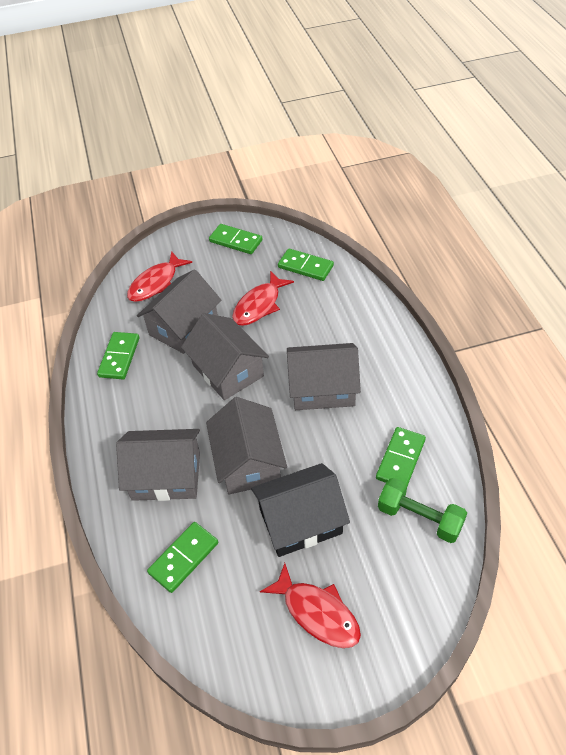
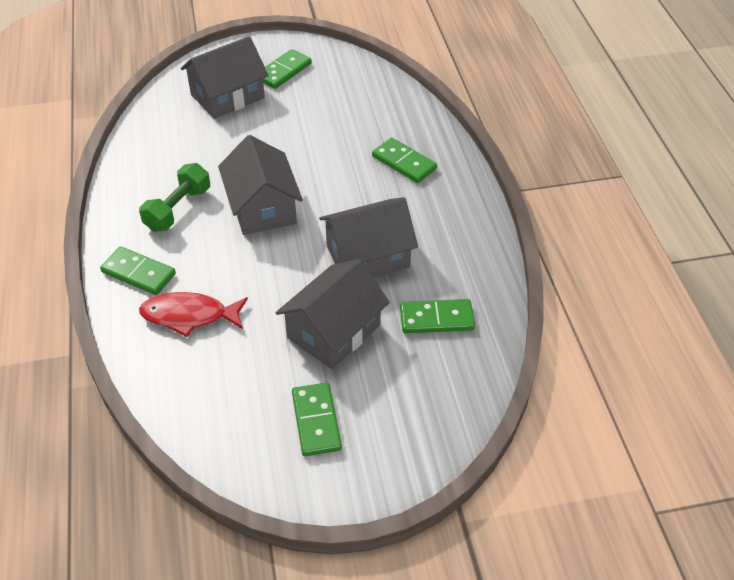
black house: [251,463,350,557] = 1 -> none = 0
grey house: [116,429,200,501] [137,269,221,354] [181,313,269,400] [206,397,287,495] [287,343,361,410] = 5 -> [181,36,269,119] [218,135,303,235] [276,259,390,369] [319,197,418,278] = 4
red fish: [127,251,192,302] [232,271,294,326] [260,563,361,648] = 3 -> [139,292,248,337] = 1

